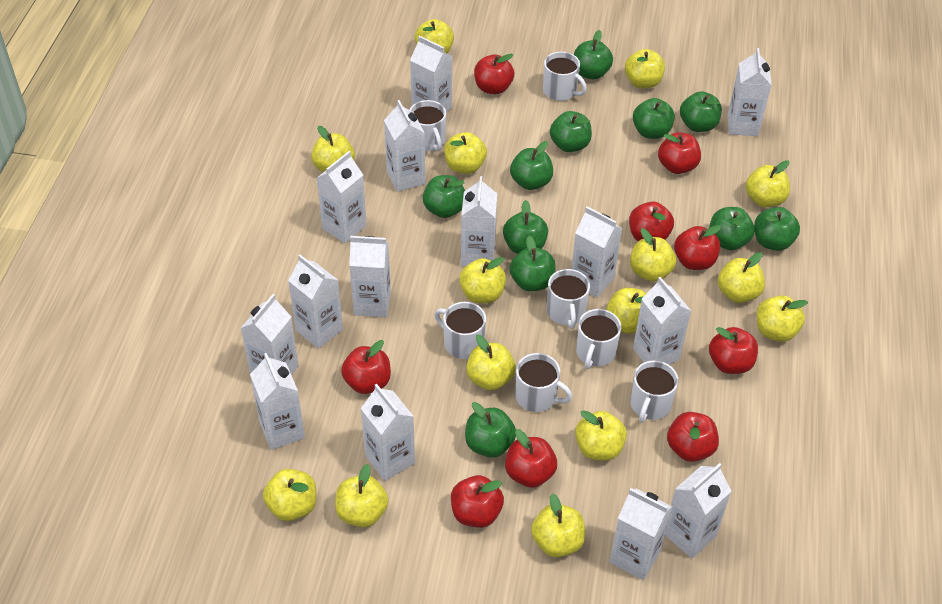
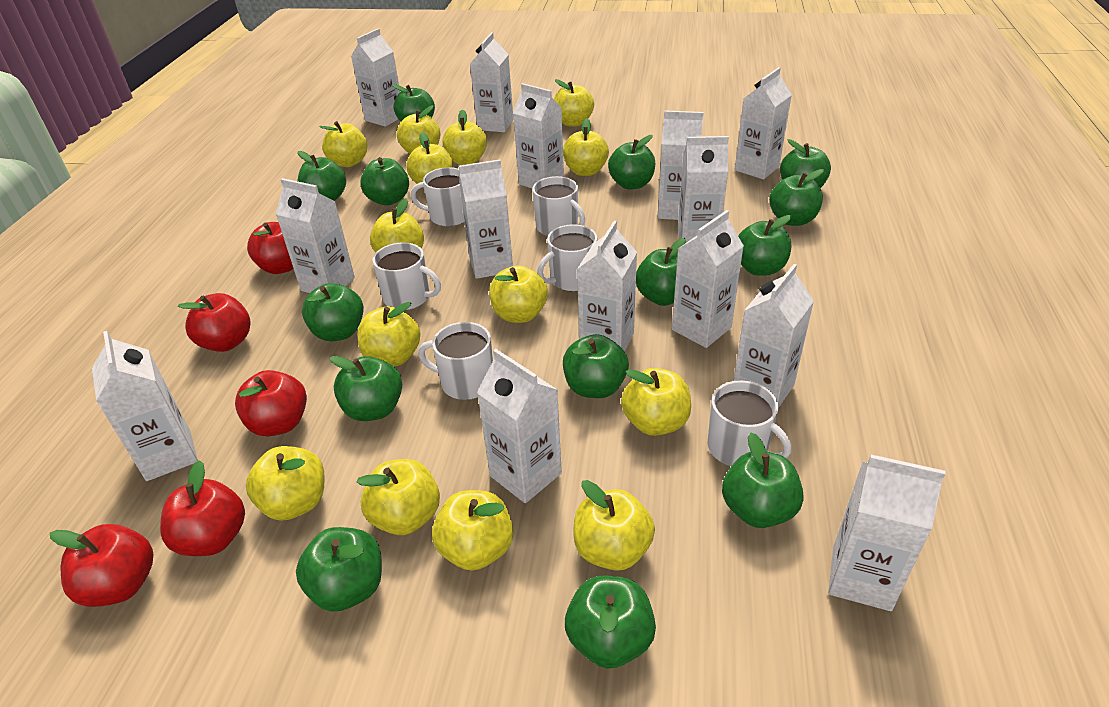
green apple: [423,175,465,218] [465,402,516,458] [503,200,548,254] [510,141,553,190] [510,236,556,292] [550,111,592,152] [574,30,613,80] [633,98,675,139] [680,91,722,132] [709,207,755,250] [754,207,800,251] = 11 -> [296,527,382,612] [297,151,346,201] [302,283,364,341] [330,356,402,421] [360,157,409,205] [392,84,435,122] [563,334,629,398] [565,576,656,668] [608,135,655,189] [636,238,686,306] [722,433,804,528] [738,215,792,276] [769,169,824,226] [780,139,831,188] = 14
red apple: [341,340,391,394] [451,475,504,528] [474,54,514,94] [505,429,557,488] [629,202,674,241] [658,132,701,174] [667,412,719,462] [674,225,721,270] [709,327,758,374] = 9 -> [50,524,153,607] [160,460,245,556] [178,293,251,352] [235,370,307,436] [247,222,294,274] = 5
white mug: [410,100,446,151] [435,302,486,359] [515,353,572,412] [543,52,587,101] [547,269,590,329] [576,309,621,369] [630,360,678,423] = 7 -> [373,242,441,310] [411,167,465,226] [418,322,493,400] [532,176,585,236] [537,224,597,291] [707,380,792,466] = 6
yellow apple: [263,469,316,521] [311,126,355,172] [335,464,388,527] [414,19,454,53] [444,132,487,174] [459,257,506,303] [466,335,516,390] [531,493,585,557] [575,410,627,461] [606,288,646,334] [625,49,665,89] [630,228,676,281] [718,252,765,303] [746,160,790,207] [756,296,808,342] = 15 -> [246,446,324,521] [319,121,367,167] [357,302,420,367] [357,459,440,535] [370,198,424,252] [397,105,440,154] [406,132,453,188] [432,490,513,571] [442,109,487,165] [489,265,548,323] [554,79,594,127] [563,118,609,176] [573,480,655,571] [621,368,691,436] = 14

